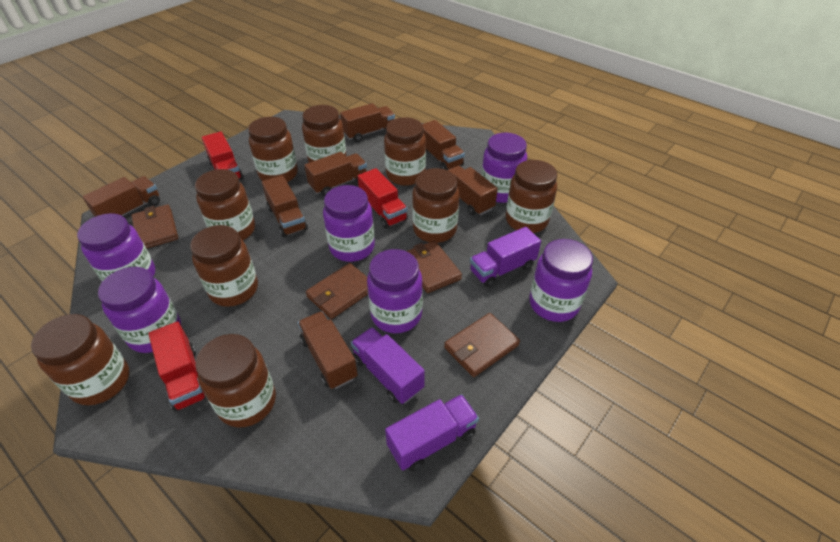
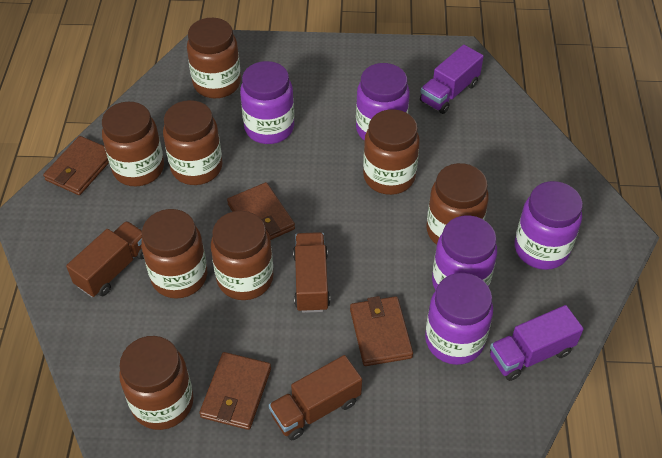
brown jar: [31,314,129,405] [190,225,258,307] [195,169,255,240] [195,334,276,427] [248,117,298,182] [302,105,347,163] [384,117,426,186] [412,168,459,243] [506,160,557,233] = 9 -> [102,102,164,186] [119,336,193,430] [141,209,207,298] [163,100,223,185] [187,18,241,98] [211,211,274,300] [363,109,420,195] [426,163,489,245] = 8
brown truck: [82,176,160,217] [262,175,308,237] [298,311,358,389] [304,152,367,196] [340,103,395,142] [422,120,465,170] [448,166,498,215] = 7 -> [66,221,144,297] [269,355,362,440] [293,232,330,313] = 3
purple jar: [77,213,155,282] [98,267,181,353] [323,185,375,262] [367,249,423,333] [481,133,527,203] [529,239,593,322] = 6 -> [240,61,294,144] [356,63,410,141] [425,273,493,365] [432,215,497,290] [515,181,583,270] = 5
purple truck: [351,327,425,404] [385,394,479,471] [470,227,541,287] = 3 -> [420,45,484,114] [490,305,584,381] = 2
red truck: [148,321,206,412] [202,132,244,180] [358,168,408,229] = 3 -> none = 0

